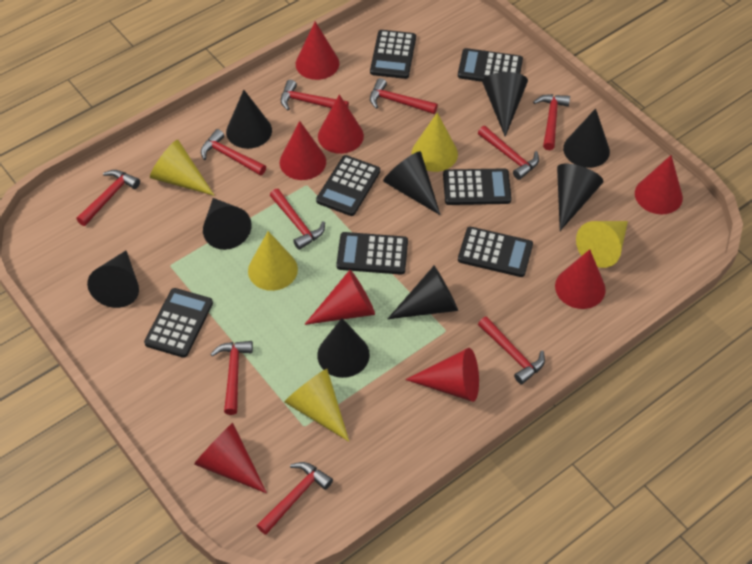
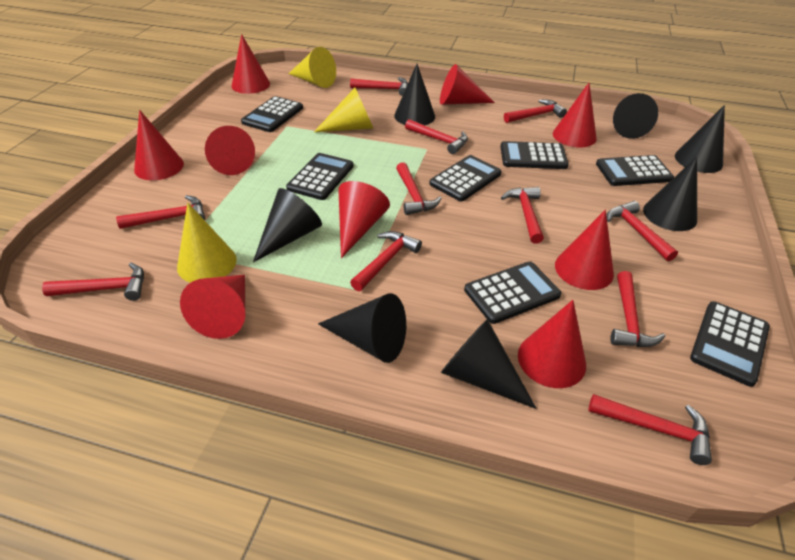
black cone: [87,251,139,308] [203,198,252,250] [226,90,272,149] [317,318,370,378] [383,151,440,215] [388,266,458,319] [482,72,528,137] [557,164,603,231] [563,108,610,168] = 9 -> [253,188,322,262] [318,293,406,363] [394,64,435,125] [441,319,537,409] [613,93,658,139] [643,157,697,231] [675,105,725,173] = 7
red cone: [194,423,267,493] [280,121,326,180] [296,22,339,80] [304,270,375,325] [318,94,364,154] [405,348,479,402] [555,249,606,309] [635,155,683,214] = 8 -> [134,110,184,181] [180,275,245,339] [205,126,255,175] [231,34,270,94] [339,181,390,258] [440,64,495,105] [518,300,586,388] [553,83,597,148] [555,210,614,290] = 9
red hammer: [76,170,140,226] [201,129,266,176] [210,341,253,415] [257,462,333,535] [270,189,325,250] [281,80,349,110] [370,78,438,114] [478,126,539,180] [478,316,545,384] [533,94,570,150] = 10 -> [42,263,144,301] [116,195,205,229] [350,77,408,96] [350,231,422,291] [396,162,442,215] [405,119,468,154] [501,187,544,244] [504,99,567,123] [588,394,712,465] [607,201,678,261] [610,271,665,347] = 11
yellow cone: [150,140,215,196] [248,231,298,291] [284,369,349,442] [411,113,458,172] [576,221,628,268] = 5 -> [177,203,237,283] [289,47,336,88] [314,88,374,132] = 3

